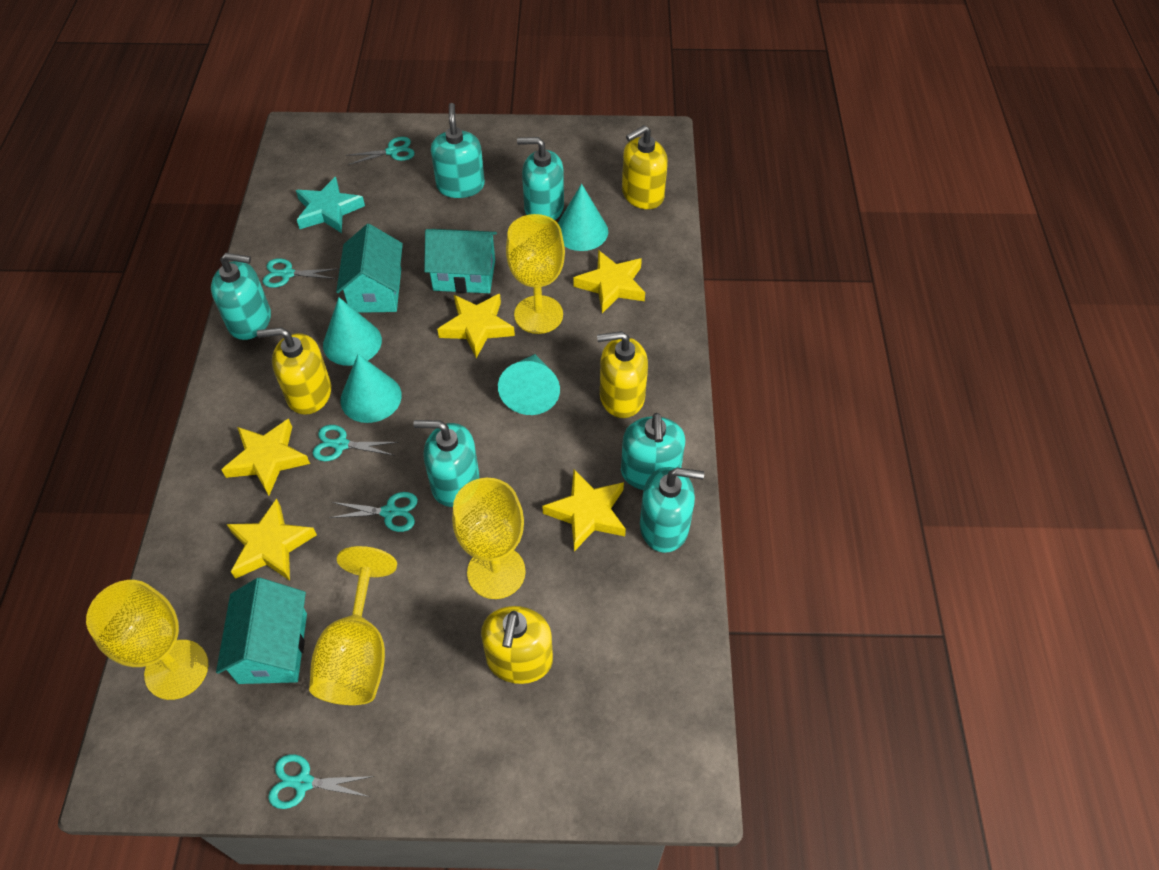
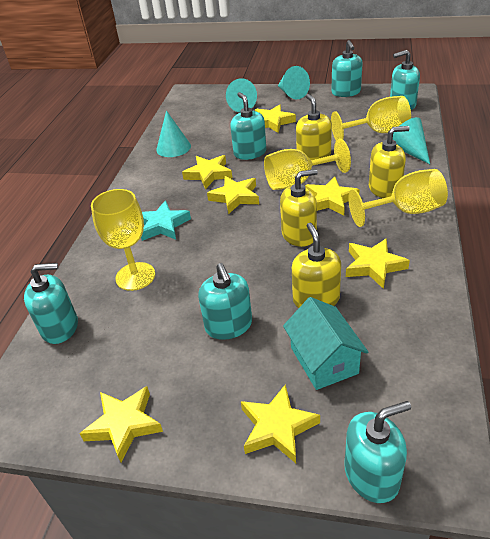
turquoise house: [216,578,307,684] [336,224,403,313] [424,229,497,293] = 3 -> [283,297,368,390] = 1
turquoise scissors: [262,258,339,288] [268,754,374,809] [313,425,399,461] [329,492,418,532] [346,137,415,165] = 5 -> none = 0
yellow star: [221,419,310,495] [227,499,317,581] [437,294,515,358] [542,470,626,551] [573,250,645,313] = 5 -> [80,386,163,463] [182,155,232,189] [207,176,259,214] [241,384,320,463] [255,105,296,133] [305,177,360,215] [346,238,410,289] = 7

